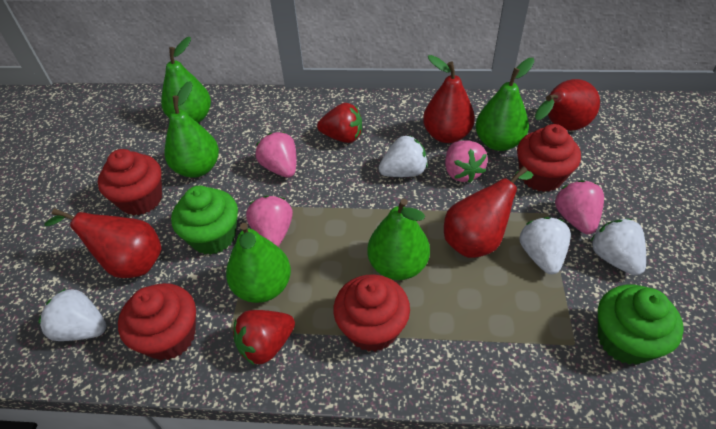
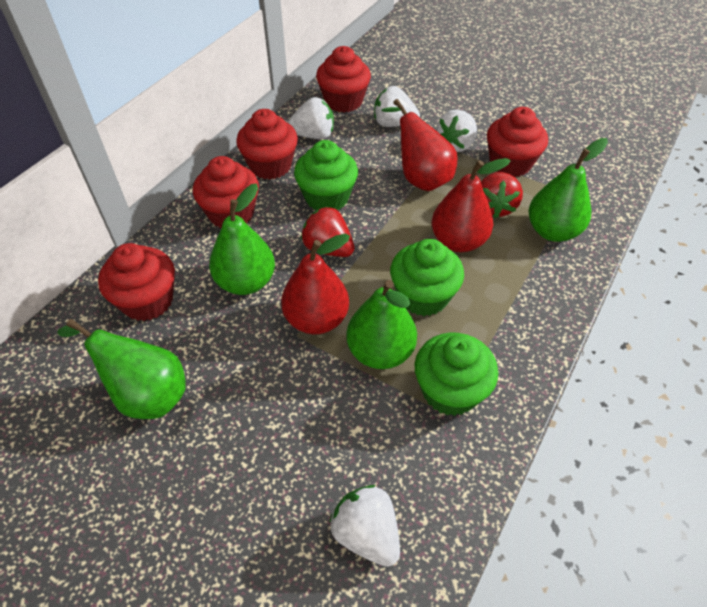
green cupcake: [171,186,238,255] [598,285,684,365] = 2 -> [294,140,358,210] [390,239,464,316] [415,333,498,416] = 3
green pear: [161,37,211,123] [164,81,219,178] [226,223,291,303] [367,199,430,280] [475,58,535,151] = 5 -> [57,319,186,419] [209,184,275,295] [346,280,417,369] [529,138,608,242] = 4
pink strawberry: [246,196,293,246] [255,132,296,178] [445,140,488,183] [555,180,604,234] = 4 -> none = 0
red cupcake: [98,149,162,215] [118,283,196,360] [333,274,410,352] [517,124,581,192] = 4 -> [98,243,175,321] [193,156,259,228] [236,109,298,180] [316,46,371,113] [487,107,548,177] = 5
red pear: [44,208,162,278] [423,55,475,143] [444,166,533,258] [535,79,600,131] = 4 -> [281,234,350,334] [382,99,458,191] [432,158,511,252] = 3

